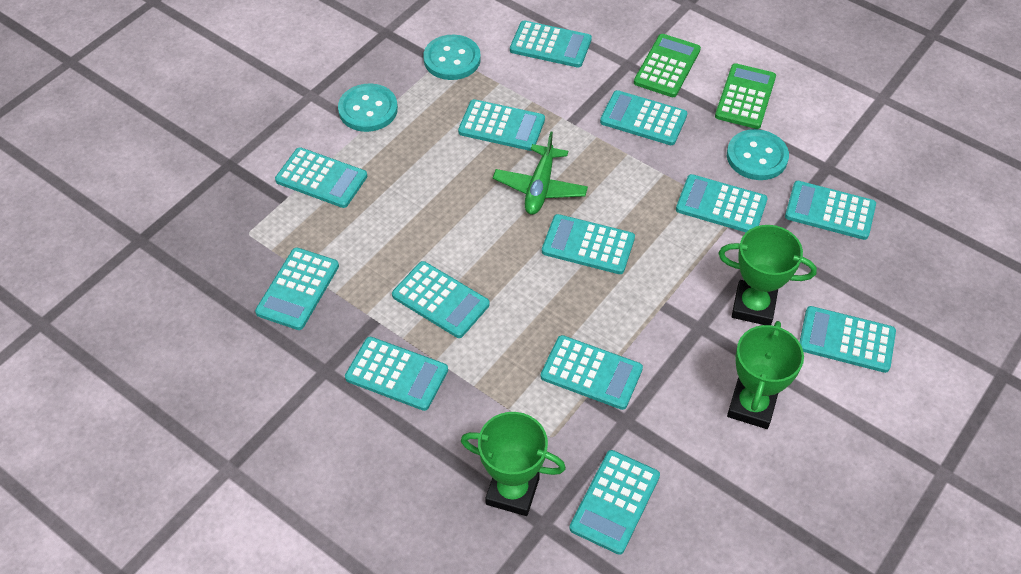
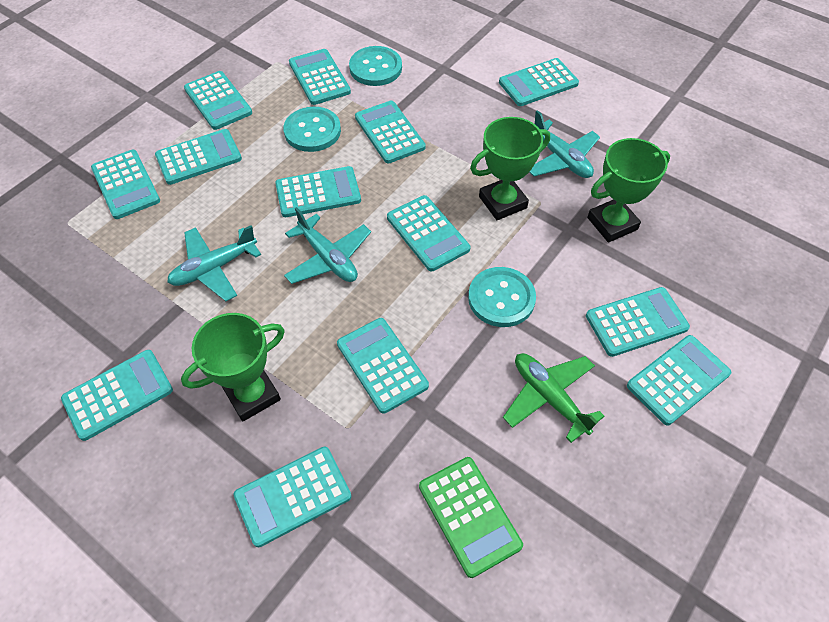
green calculator: [634,34,701,97] [715,63,776,129] = 2 -> [419,457,523,578] = 1
turquoise plane: none = 0 -> [167,225,261,301] [284,207,371,284] [529,110,600,178] = 3

